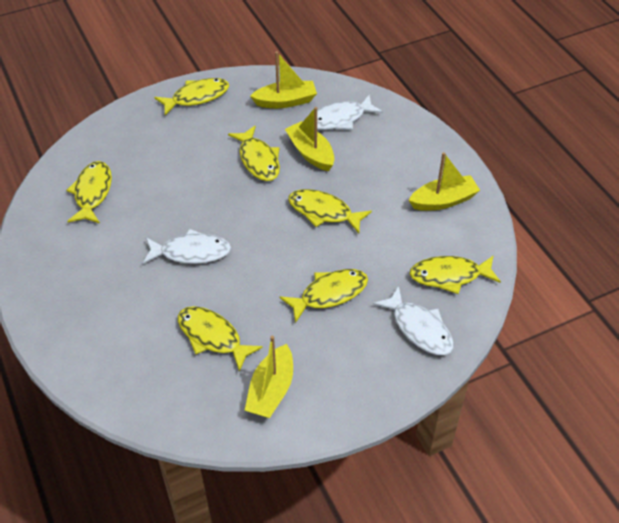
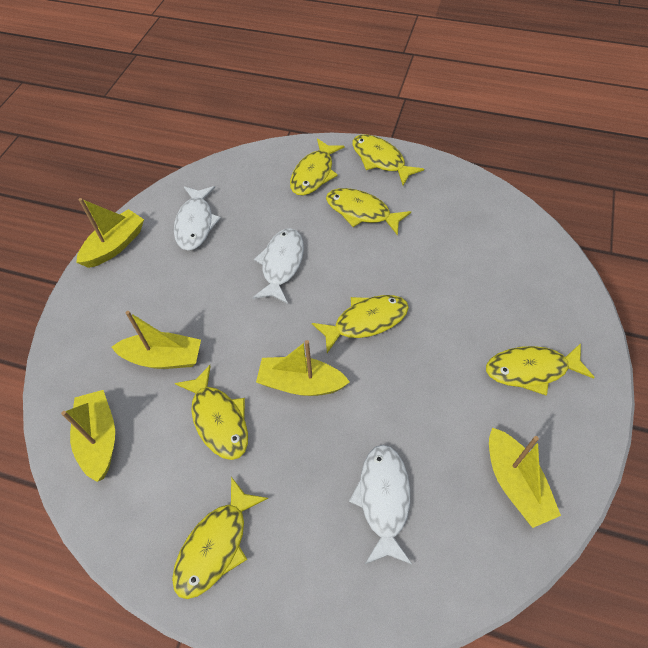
yellow boat: [245,336,293,418] [250,51,317,108] [285,107,334,171] [409,152,480,211] = 4 -> [61,390,115,482] [76,198,144,268] [112,311,201,369] [256,340,350,396] [489,427,561,528] = 5

